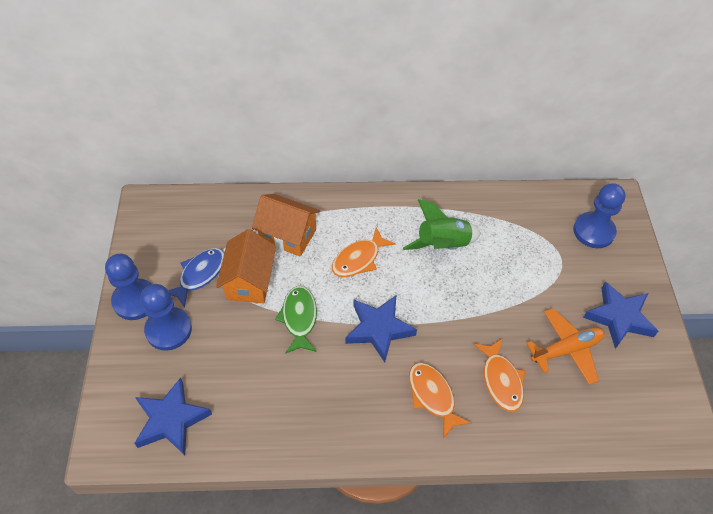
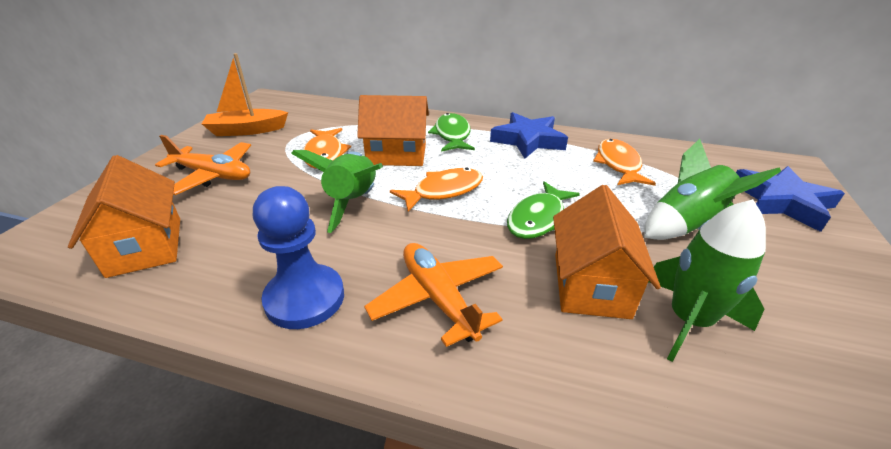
blue fish: [168,248,224,308] = 1 -> none = 0
blue pawn: [105,254,152,320] [140,284,192,351] [573,183,626,248] = 3 -> [253,186,344,329] = 1
blue star: [134,377,212,455] [345,295,417,363] [583,282,659,349] = 3 -> [490,112,568,159] [736,166,845,232] = 2
green fish: [275,286,317,354] = 1 -> [428,113,475,152] [507,181,580,239] = 2
green rocket: [403,199,481,250] = 1 -> [291,150,383,233] [644,139,781,240] [648,199,766,362] = 3
orange boat: none = 0 -> [202,53,288,136] = 1
orange house: [216,229,276,304] [252,194,320,257] = 2 -> [68,155,180,278] [357,95,429,166] [553,185,661,319] = 3
orange plane: [526,308,605,385] = 1 -> [155,135,251,195] [364,243,503,347] = 2

